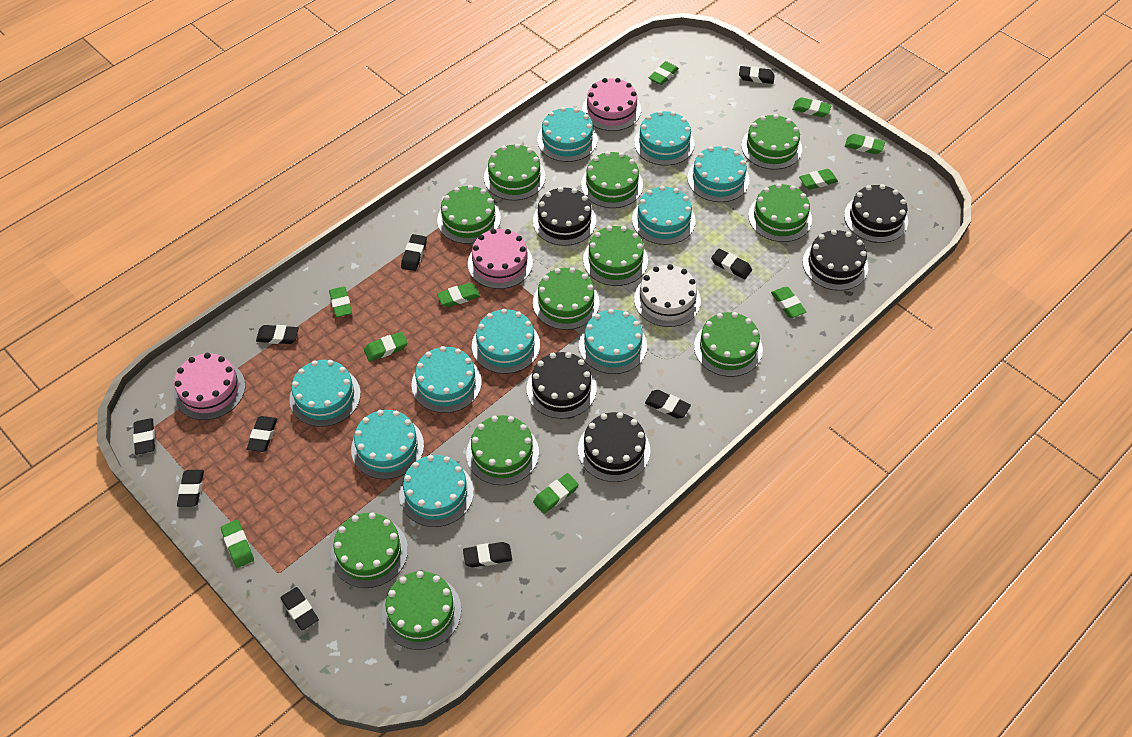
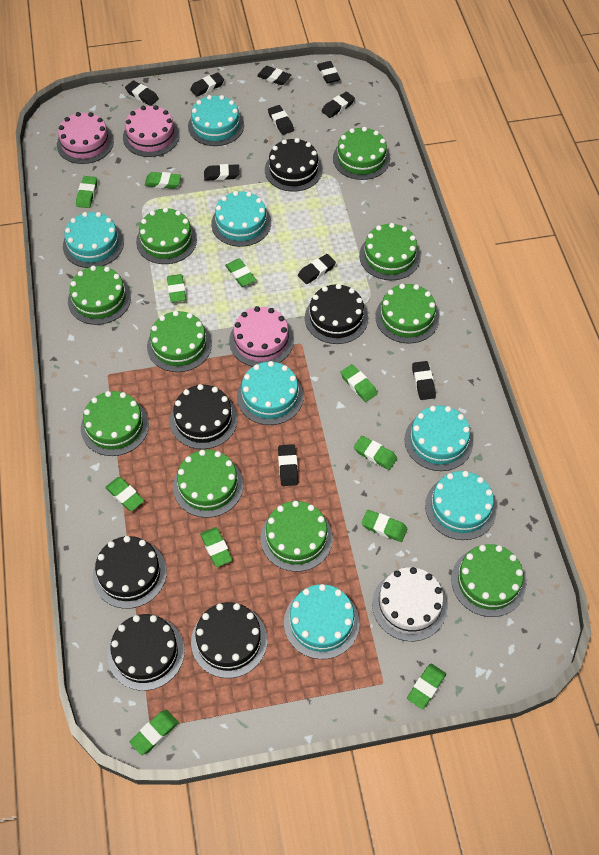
black cake: [527,352,597,419] [533,187,596,246] [578,412,651,482] [803,229,868,291] [844,184,908,243] = 5 -> [93,536,167,609] [107,614,185,691] [170,384,238,449] [191,602,267,678] [265,138,323,192] [305,284,368,344] = 6
green cake: [331,513,408,588] [382,571,461,650] [437,185,501,244] [466,415,539,485] [484,144,546,201] [533,267,599,330] [581,151,643,208] [583,226,648,286] [694,312,763,377] [741,114,802,170] [748,183,812,242] = 11 -> [68,266,131,325] [81,391,149,456] [136,207,197,264] [147,311,212,372] [173,450,243,518] [260,501,333,572] [333,127,390,180] [359,223,421,280] [375,284,439,344] [451,544,526,617] = 10
green eraser: [221,520,254,568] [329,286,352,317] [364,332,408,362] [437,283,480,307] [533,473,579,514] [649,61,679,85] [771,287,806,318] [792,97,832,117] [799,169,838,190] [845,134,885,154] = 10 -> [76,176,97,208] [105,477,144,511] [129,710,179,755] [145,172,181,189] [167,274,186,302] [200,527,232,567] [225,259,256,287] [340,364,377,402] [354,436,397,470] [362,510,407,542] [407,664,446,709] = 11
turquoise cake: [289,360,361,427] [351,410,424,479] [399,455,474,527] [411,346,482,413] [472,309,540,374] [537,107,597,162] [579,309,647,374] [632,186,696,245] [634,111,695,166] [687,146,749,202] = 10 -> [63,212,124,268] [188,95,244,146] [211,191,271,247] [237,361,304,425] [284,584,360,659] [404,405,473,471] [425,471,497,540] = 7

